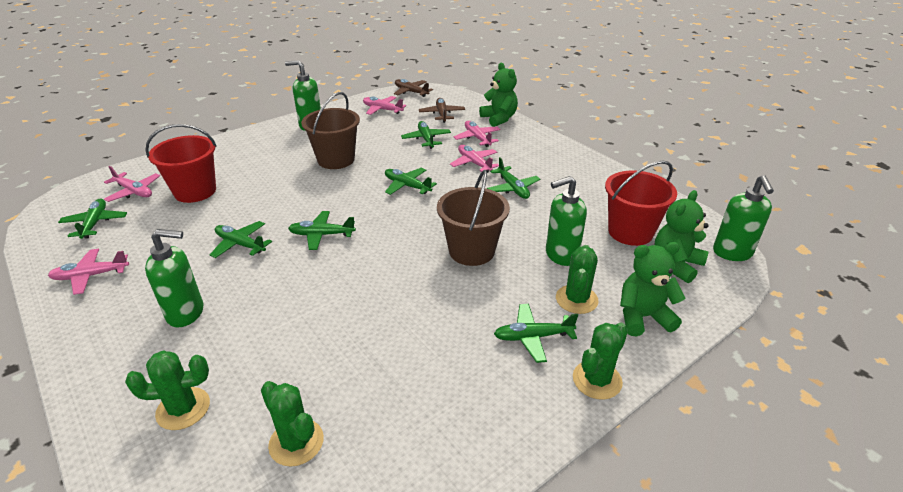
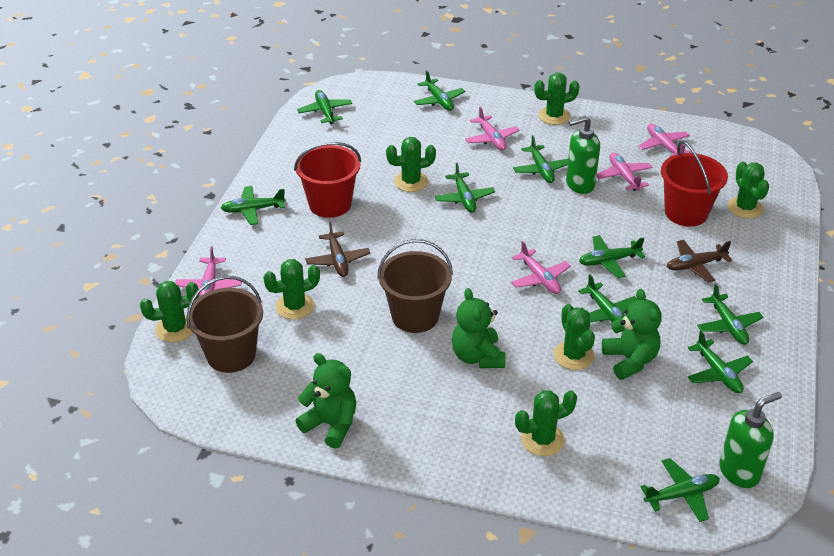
green cactus: [125,350,210,430] [261,381,324,467] [556,245,598,314] [573,322,628,400] = 4 -> [140,281,199,342] [263,259,320,320] [386,137,436,192] [515,390,577,456] [534,73,580,125] [554,304,595,370] [728,162,769,219] = 7
green plane: [58,199,127,239] [210,221,272,258] [288,211,356,250] [385,168,437,195] [401,121,451,149] [487,157,540,199] [494,304,578,363] = 7 -> [221,186,286,225] [297,90,352,124] [414,70,465,111] [435,163,495,213] [513,135,568,183] [578,274,638,322] [579,235,645,278] [640,458,720,522] [688,331,753,393] [697,284,763,345] = 10
green soap dispenser: [145,229,203,328] [285,60,321,131] [546,176,587,266] [713,175,774,261] = 4 -> [566,116,600,194] [719,392,782,488] = 2

